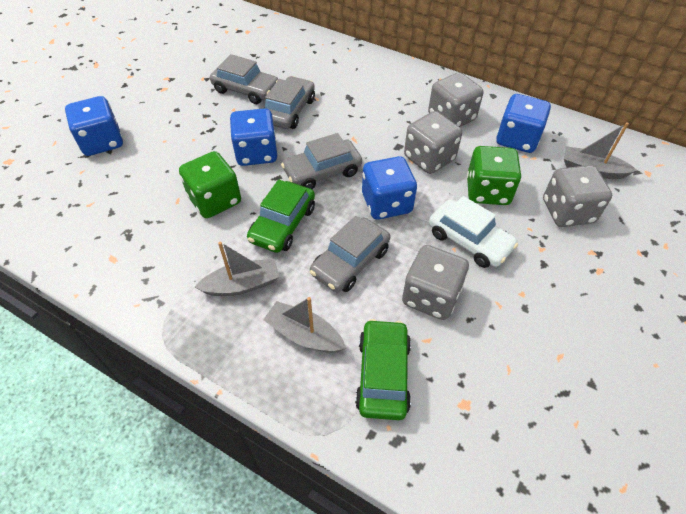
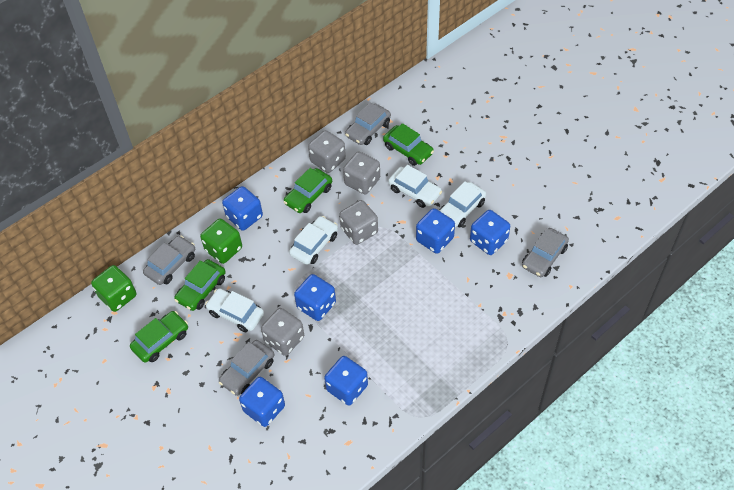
blue dice: [65,96,123,156] [230,108,277,166] [362,156,417,220] [496,94,551,153] = 4 -> [222,186,263,231] [239,377,285,427] [294,274,336,321] [324,356,368,406] [416,208,455,254] [470,210,510,255] = 6
green car: [247,180,315,253] [355,319,411,420] = 2 -> [130,311,188,363] [174,259,226,311] [284,168,332,213] [383,123,434,166] = 4
grey boat: [195,242,279,296] [263,297,346,353] [564,122,637,179] = 3 -> none = 0
white car: [429,196,518,268] = 1 -> [205,288,264,332] [289,216,338,265] [388,165,442,208] [439,181,486,227] = 4

